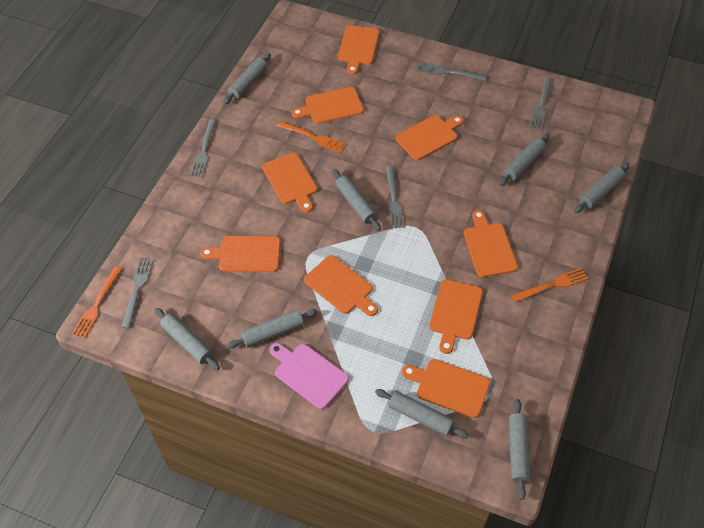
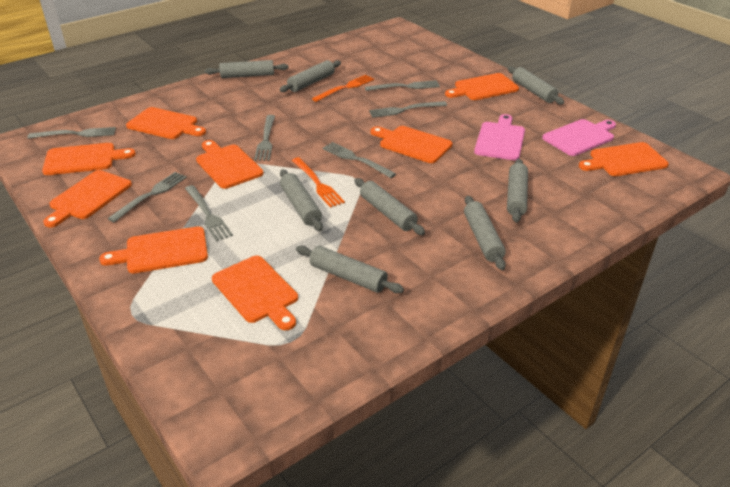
grey fork: [121,258,153,329] [190,119,216,177] [386,166,404,229] [417,62,487,81] [529,77,552,129] = 5 -> [28,127,116,139] [108,172,187,222] [185,185,233,241] [254,115,275,161] [322,142,396,178] [365,80,440,91] [369,101,447,118] = 7
orange fork: [72,267,122,338] [277,121,346,153] [511,268,589,303] = 3 -> [292,157,345,208] [312,75,374,102] = 2
pink cutting board: [269,343,349,409] = 1 -> [474,114,525,160] [542,119,616,156] = 2

